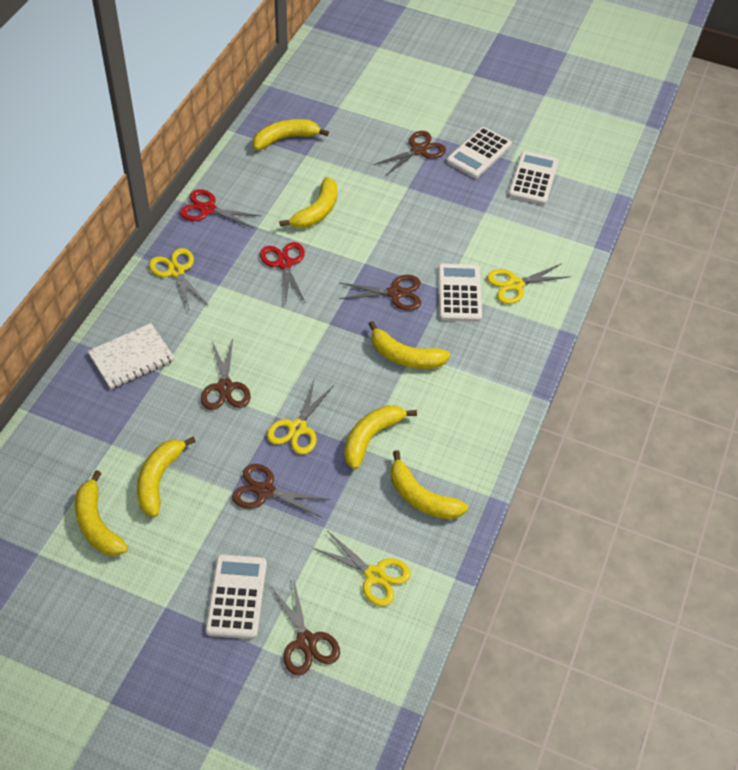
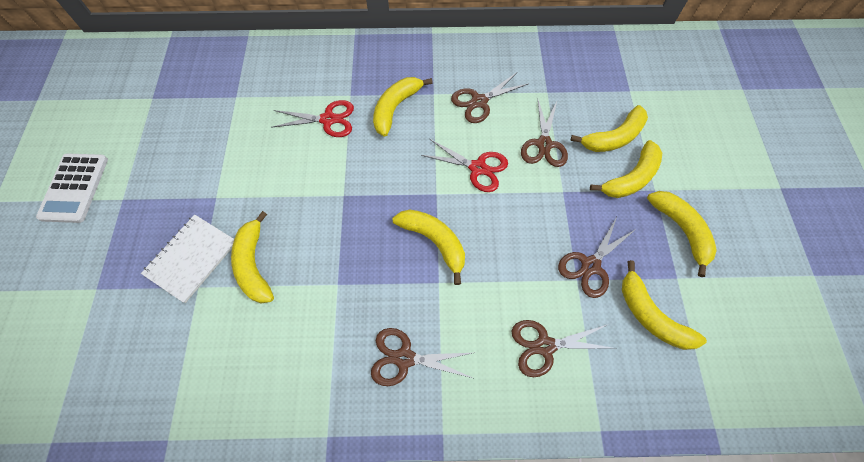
white calculator: [205,554,267,639] [438,264,482,322] [446,127,512,178] [508,151,559,205] = 4 -> [36,154,108,223] = 1
yellow scissors: [149,248,209,310] [267,380,334,455] [313,532,411,606] [487,263,569,304] = 4 -> none = 0

